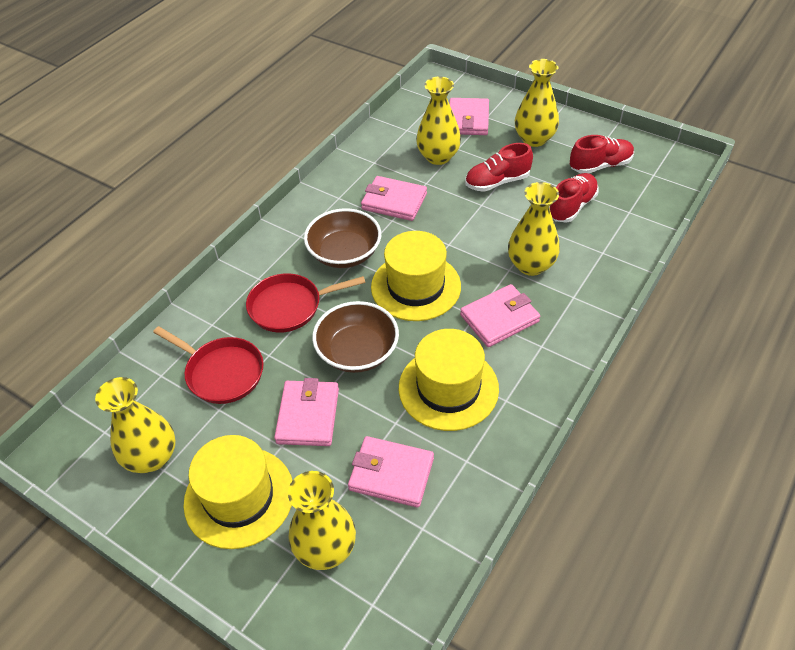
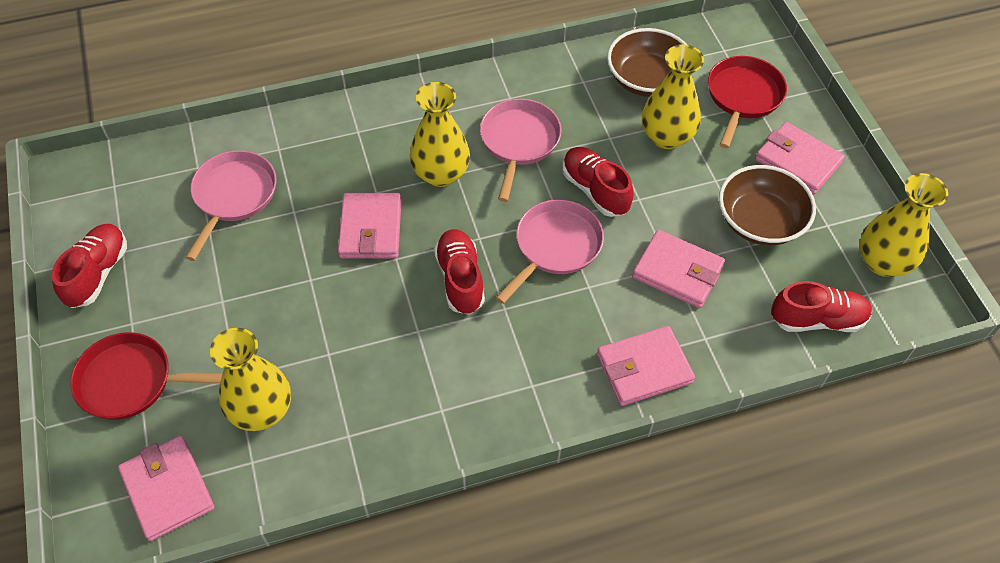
pink pan: none = 0 -> [185,150,277,261] [480,99,562,202] [496,199,604,304] = 3
red shoe: [465,143,533,192] [549,173,599,223] [570,135,634,174] = 3 -> [51,224,127,308] [434,229,485,315] [562,147,634,217] [771,281,872,332] = 4
yellow hat: [183,435,293,549] [371,231,461,321] [399,329,499,431] = 3 -> none = 0
yellow vase: [95,377,176,473] [288,471,356,570] [416,76,461,165] [508,182,560,276] [515,59,559,147] = 5 -> [210,328,291,431] [410,82,470,187] [642,44,704,149] [860,173,948,277] = 4

